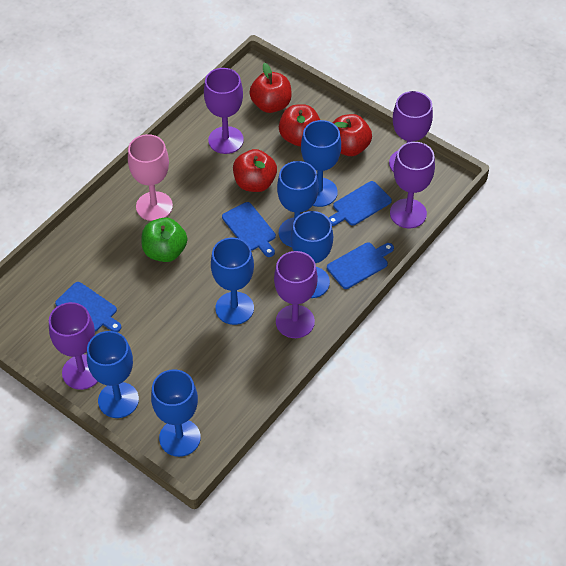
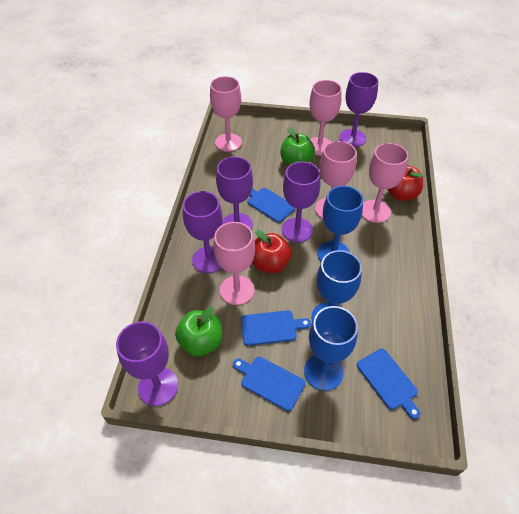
blue goblet: [87,331,139,418] [151,369,201,457] [211,237,254,325] [277,161,319,247] [291,211,333,298] [301,120,341,207] = 6 -> [304,306,358,391] [311,250,362,322] [317,186,363,262] = 3
green apple: [142,217,187,262] = 1 -> [175,306,222,356] [280,127,315,165] = 2
pink goblet: [128,134,173,221] = 1 -> [210,76,242,152] [213,222,255,305] [310,80,342,155] [315,141,357,219] [362,143,408,223] = 5
red apple: [233,149,277,192] [249,63,292,113] [279,104,320,146] [333,114,372,156] = 4 -> [252,230,292,273] [387,165,424,201] = 2

